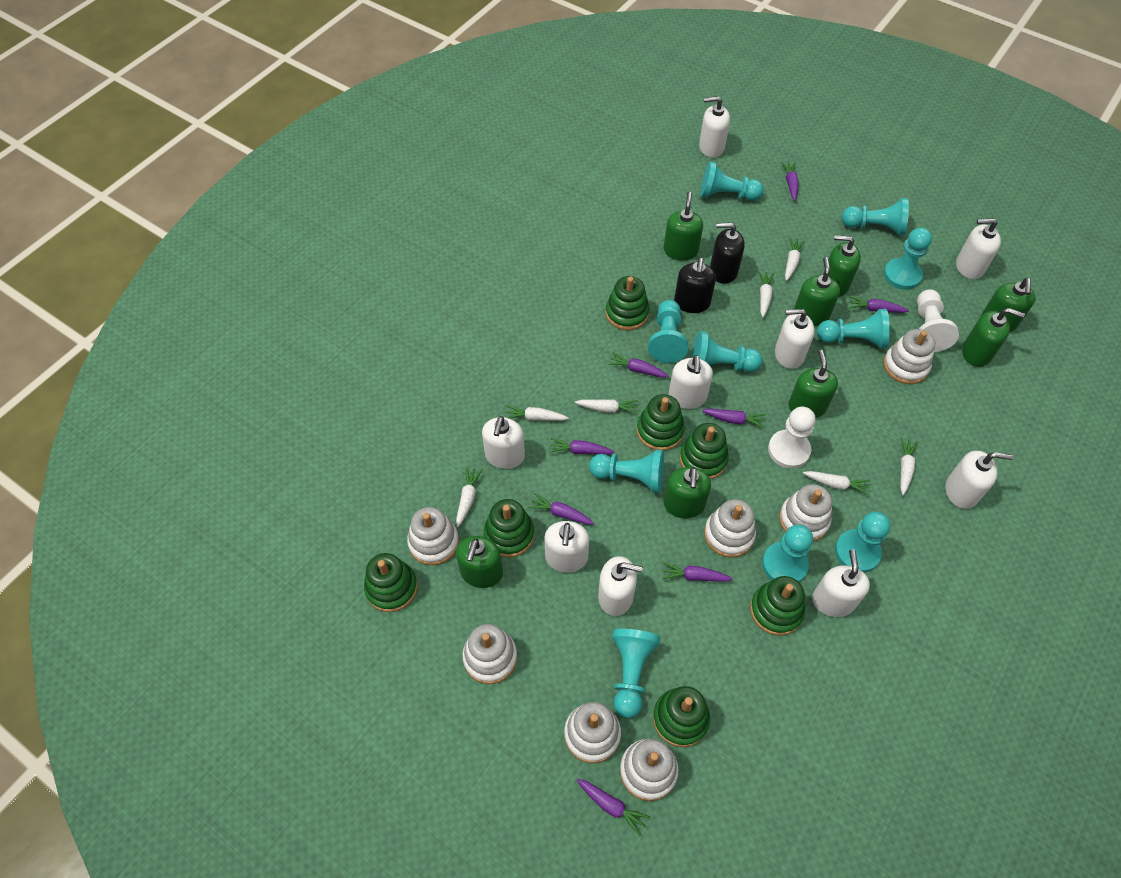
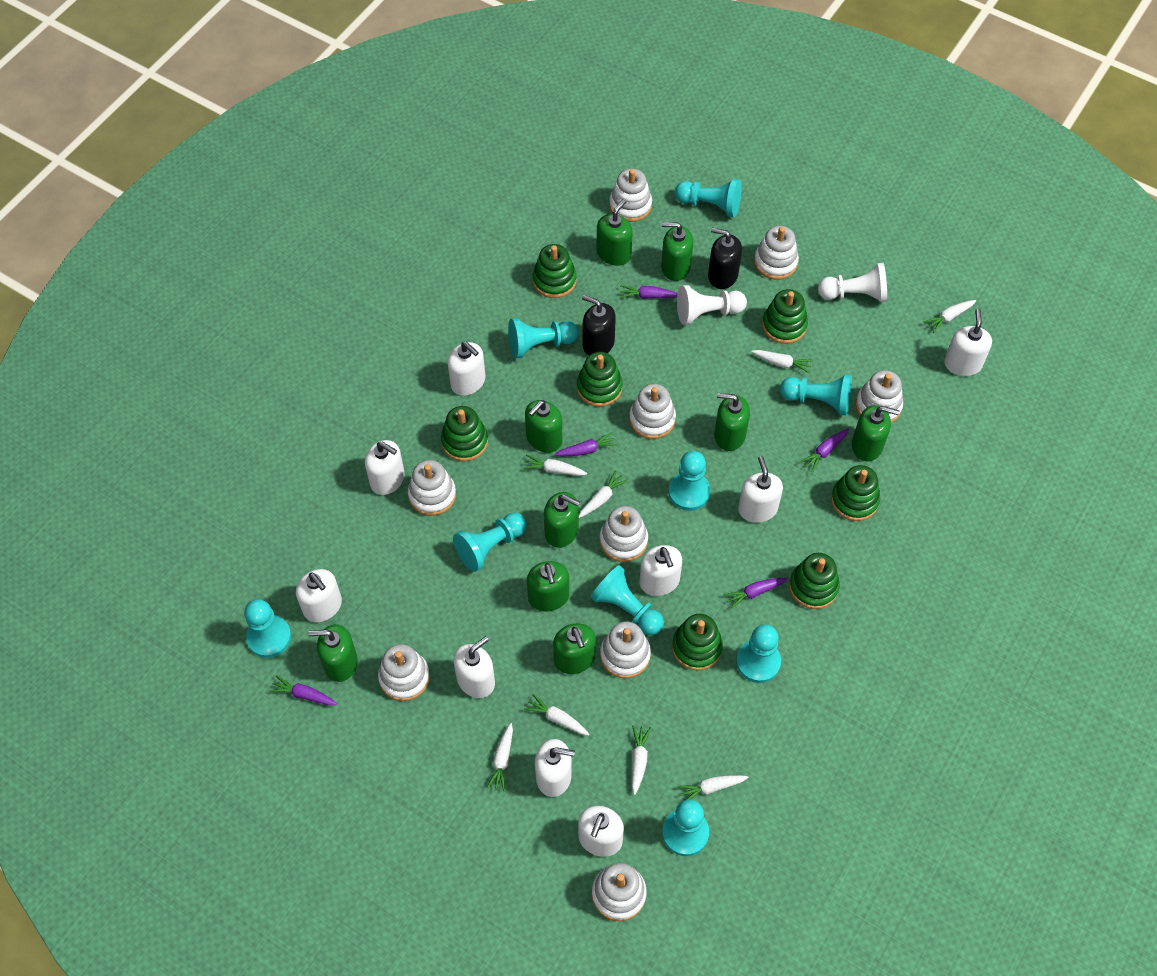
green soap dispenser: [456,536,503,588] [664,192,703,261] [664,467,711,518] [788,350,838,418] [794,257,840,326] [823,235,861,297] [962,308,1025,367] [981,278,1036,332] = 8 -> [308,624,358,682] [525,400,562,453] [527,561,569,611] [544,492,580,548] [553,623,596,674] [596,199,633,266] [661,222,693,281] [714,393,750,451] [852,405,899,461] = 9
purple carrot: [528,493,594,525] [549,438,615,455] [577,779,650,836] [608,352,669,378] [662,562,733,582] [702,408,766,428] [781,162,798,201] [849,296,909,313] = 8 -> [269,675,337,705] [554,432,618,456] [620,285,678,299] [723,578,788,609] [800,429,850,472] = 5
turquoise pawn: [589,449,664,493] [612,629,660,718] [648,300,688,363] [691,331,763,372] [700,161,764,201] [762,524,813,582] [817,309,890,348] [835,512,891,573] [842,198,909,235] [884,227,932,290] = 10 -> [244,599,291,658] [453,512,527,572] [508,318,579,358] [591,565,664,635] [662,799,709,856] [668,451,710,511] [675,179,741,217] [736,624,781,683] [780,374,852,416] = 9
white carrot: [456,467,483,527] [505,405,569,421] [575,399,638,414] [759,271,774,317] [785,237,805,281] [803,471,871,496] [900,437,918,495] = 7 -> [486,723,513,792] [523,454,587,476] [524,694,590,736] [579,470,629,518] [632,725,651,795] [677,775,748,800] [751,350,813,373] [923,300,976,333] = 8
white stacking toy: [407,507,459,565] [462,624,517,684] [564,702,621,763] [620,739,679,801] [704,499,756,558] [779,484,832,542] [883,329,935,384] = 7 -> [378,644,430,701] [408,460,456,516] [592,863,647,921] [599,506,648,562] [600,621,651,678] [609,169,652,222] [629,384,676,439] [754,226,799,280] [856,370,903,423] = 9

